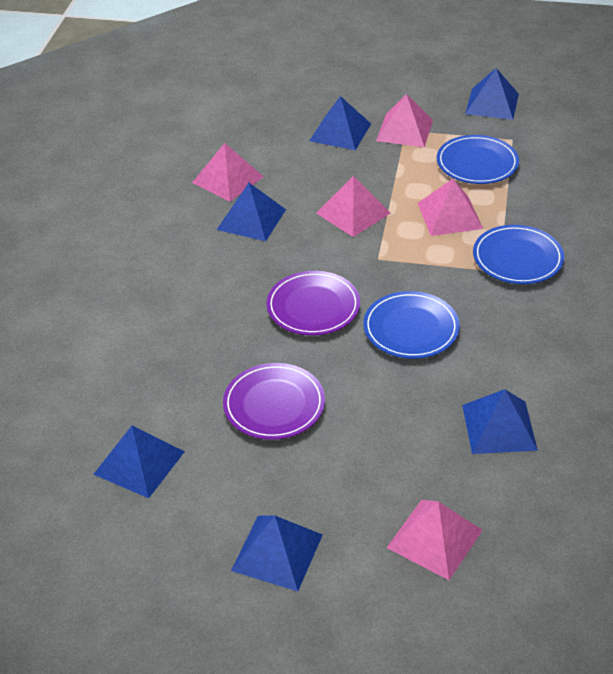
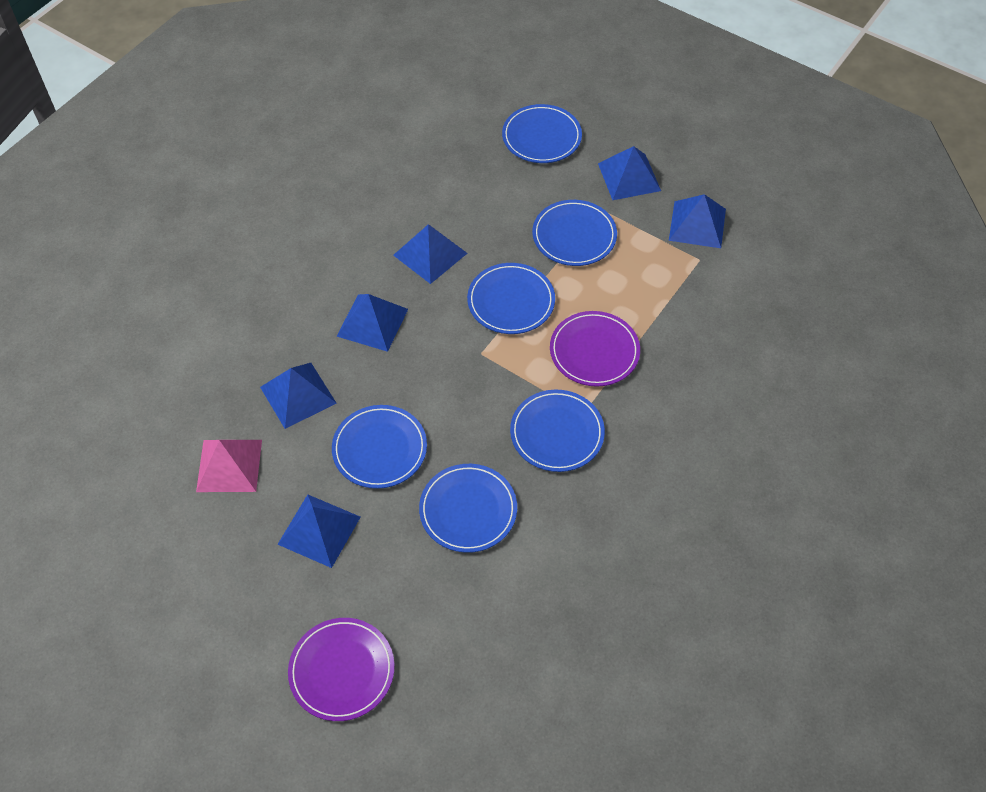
blue plate: [363,291,460,359] [437,135,519,184] [473,225,564,284] = 3 -> [332,405,427,489] [419,464,517,553] [467,263,555,334] [502,104,582,163] [510,390,605,472] [532,200,617,266] = 6
pink pyramid: [192,143,264,201] [316,176,391,237] [376,94,433,147] [387,500,482,580] [417,179,483,236] = 5 -> [196,440,262,492] = 1

